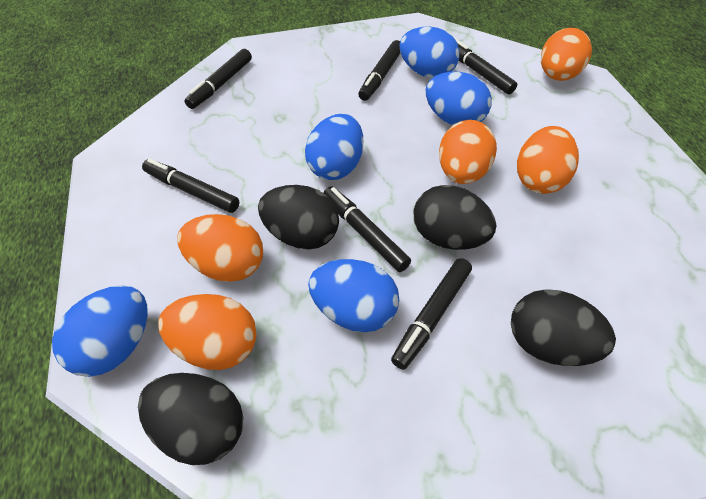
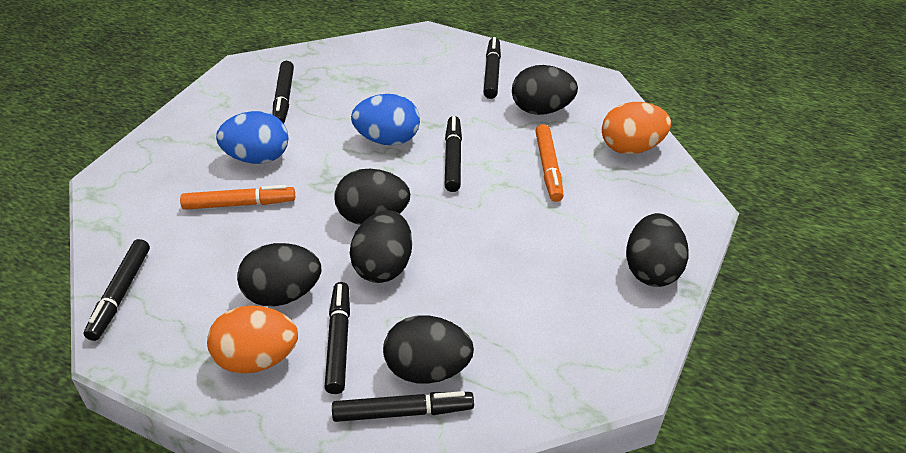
black egg: [138,373,243,465] [258,185,339,249] [414,185,497,250] [511,289,616,366] = 4 -> [237,243,321,306] [334,169,410,225] [350,210,412,283] [383,315,474,384] [512,65,578,115] [626,213,689,287] = 6
blue egg: [52,285,148,377] [305,114,363,180] [308,259,399,332] [399,27,460,78] [426,71,492,125] = 5 -> [216,111,288,164] [351,94,420,145] = 2
orange egg: [158,294,257,370] [177,214,263,282] [439,120,497,184] [517,126,579,194] [541,28,592,81] = 5 -> [207,305,298,374] [602,102,671,154] = 2
orange marker: none = 0 -> [180,185,295,210] [535,124,564,202] = 2

